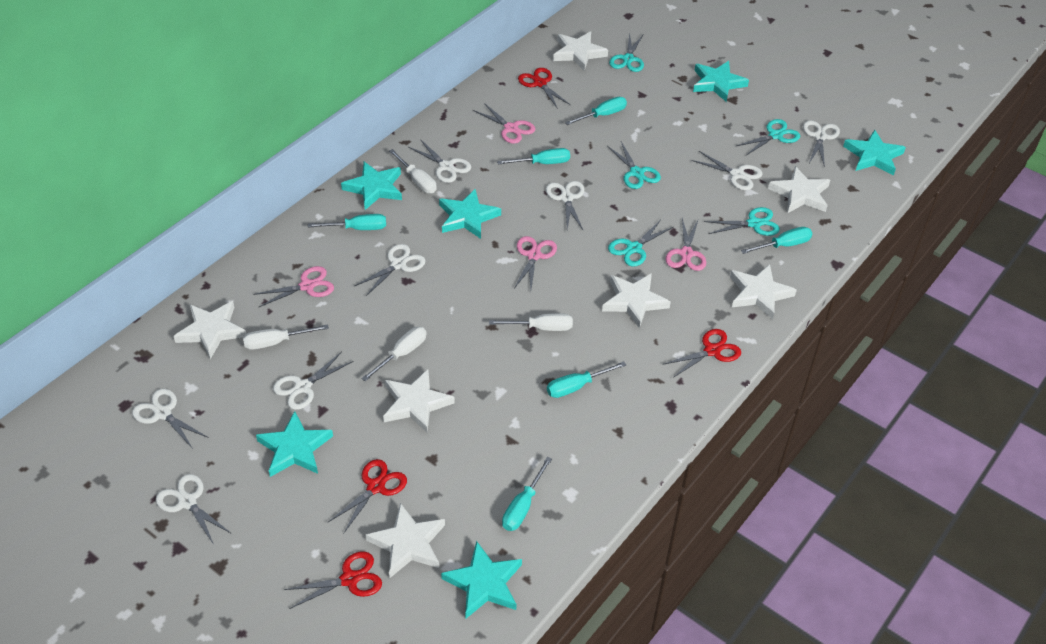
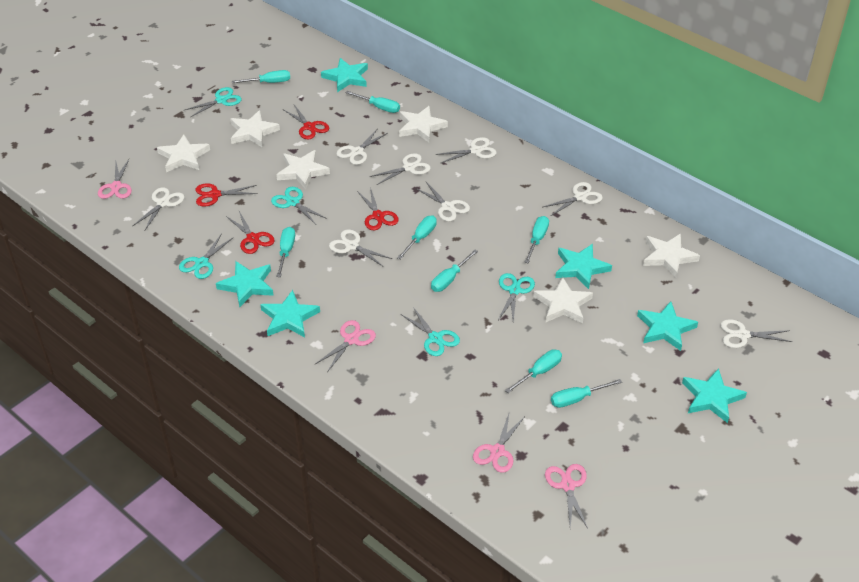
turquoise screwdriver: [308,214,386,230] [497,148,570,164] [502,457,552,531] [547,361,626,398] [565,97,627,125] [741,227,812,254] = 6 -> [232,70,290,83] [276,227,295,277] [346,91,400,113] [397,216,437,259] [431,249,478,292] [505,349,562,393] [524,216,549,263] [551,379,622,408] = 8
white screwdriver: [243,324,329,350] [361,327,426,381] [389,149,437,193] [489,313,573,331] = 4 -> none = 0
white star: [174,301,246,359] [366,503,445,578] [383,369,455,433] [553,32,608,71] [602,273,671,328] [730,264,797,319] [768,166,830,213] = 7 -> [157,134,210,172] [230,110,280,147] [276,150,330,189] [399,106,448,143] [533,277,593,324] [643,233,700,277] = 6

